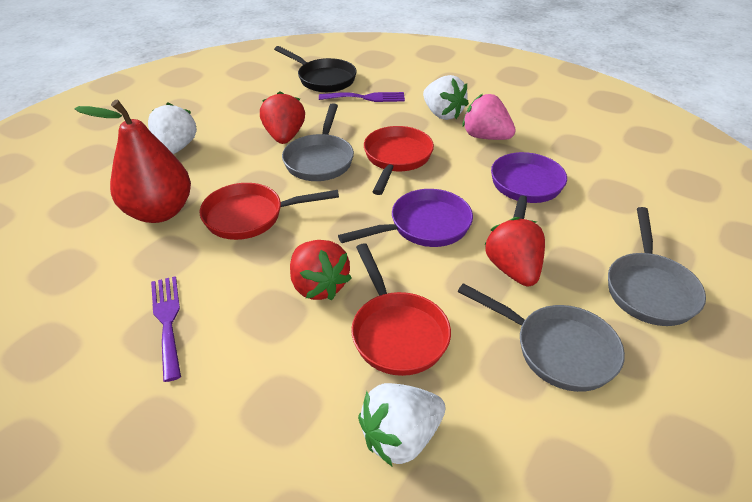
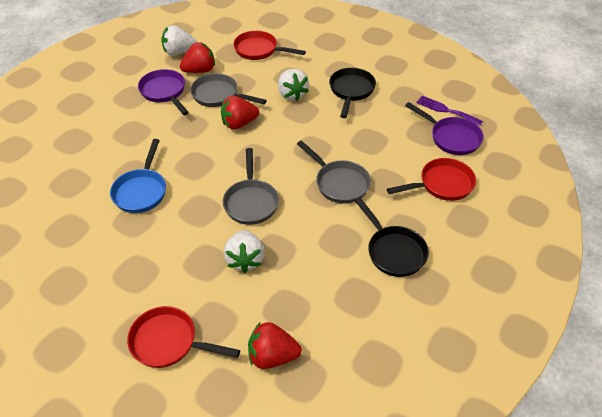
black pan: [274,46,357,92] = 1 -> [329,68,376,118] [354,197,429,277] = 2
blue pan: none = 0 -> [110,139,166,213] = 1
pink strawberry: [462,94,516,140] = 1 -> none = 0
purple fork: [151,276,181,382] [319,92,405,102] = 2 -> [416,95,483,126] = 1
red pear: [75,100,191,223] = 1 -> none = 0

